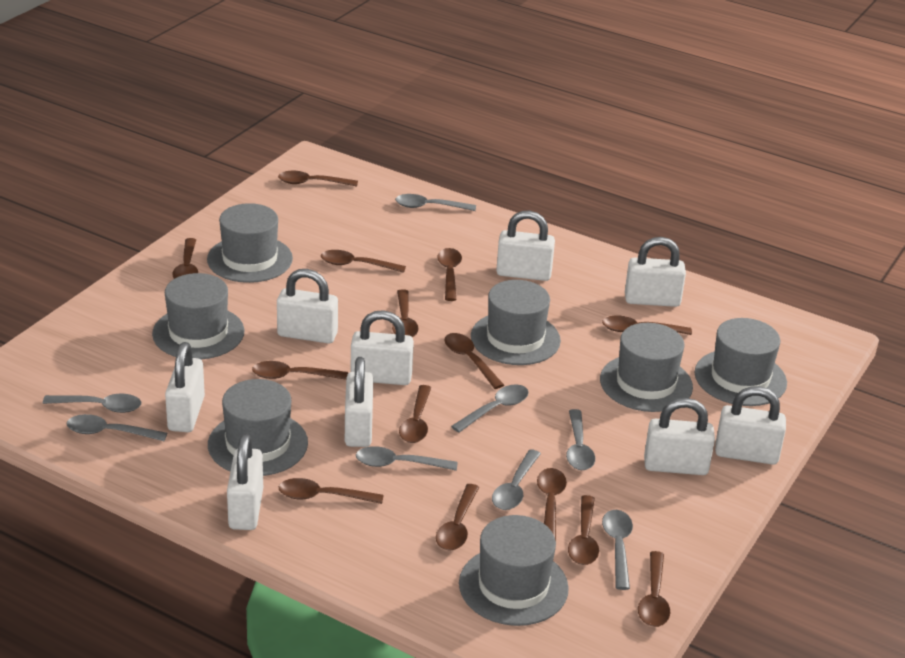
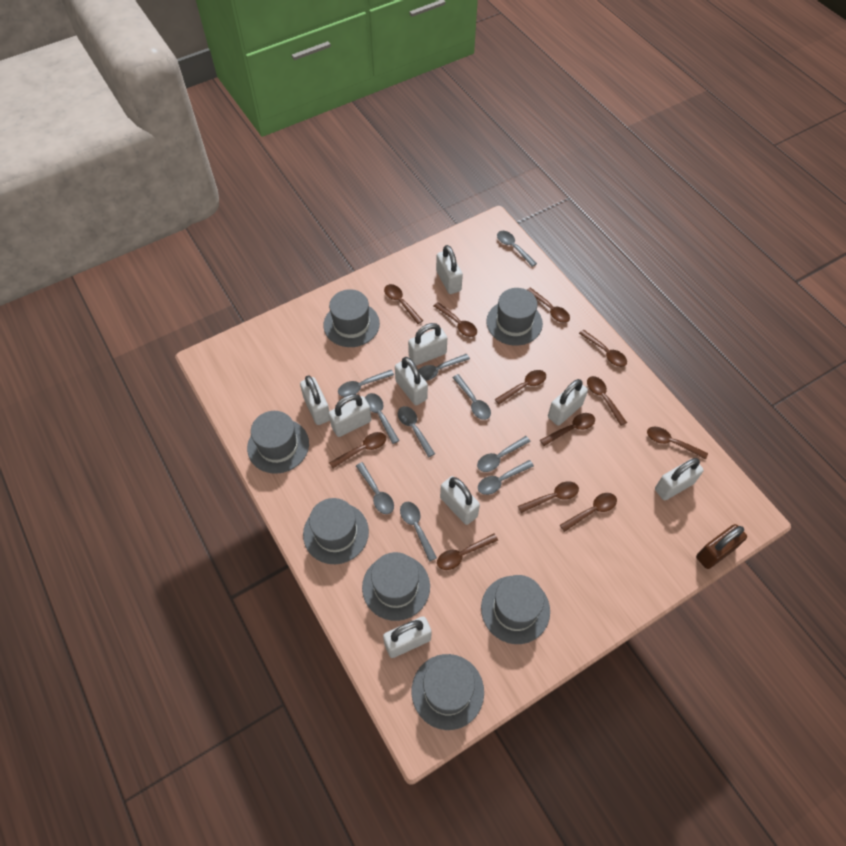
brown padlock: none = 0 -> [696,524,747,569] = 1
brown spoon: [173,238,198,279] [252,361,348,380] [278,171,358,187] [279,478,383,504] [321,250,406,273] [392,289,419,337] [399,385,431,443] [436,484,479,550] [437,248,462,301] [444,333,504,389] [537,468,567,541] [568,495,599,565] [602,316,692,335] [638,551,670,627] = 14 -> [329,432,386,469] [384,284,423,324] [433,302,477,337] [437,534,498,570] [495,370,546,405] [518,481,579,513] [527,288,570,323] [540,413,595,446] [560,493,617,532] [579,329,627,367] [587,376,627,426] [647,427,708,459] = 12
grey spoon: [43,394,141,413] [66,414,167,441] [356,446,457,471] [395,194,476,211] [451,385,529,433] [492,449,541,510] [566,409,595,470] [602,510,633,590] = 8 -> [338,370,394,397] [356,462,394,514] [365,393,400,444] [398,406,435,457] [400,502,437,562] [418,354,470,381] [452,374,491,420] [477,436,531,472] [478,460,534,495] [497,231,537,267] = 10

